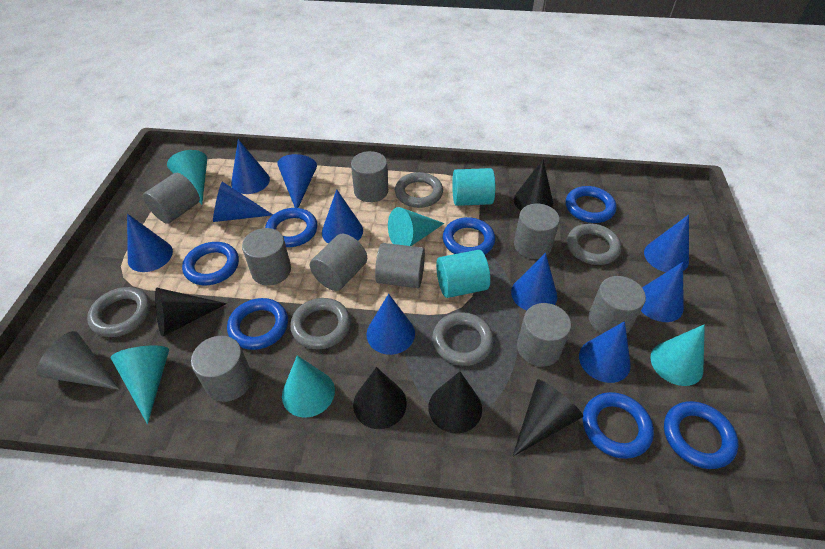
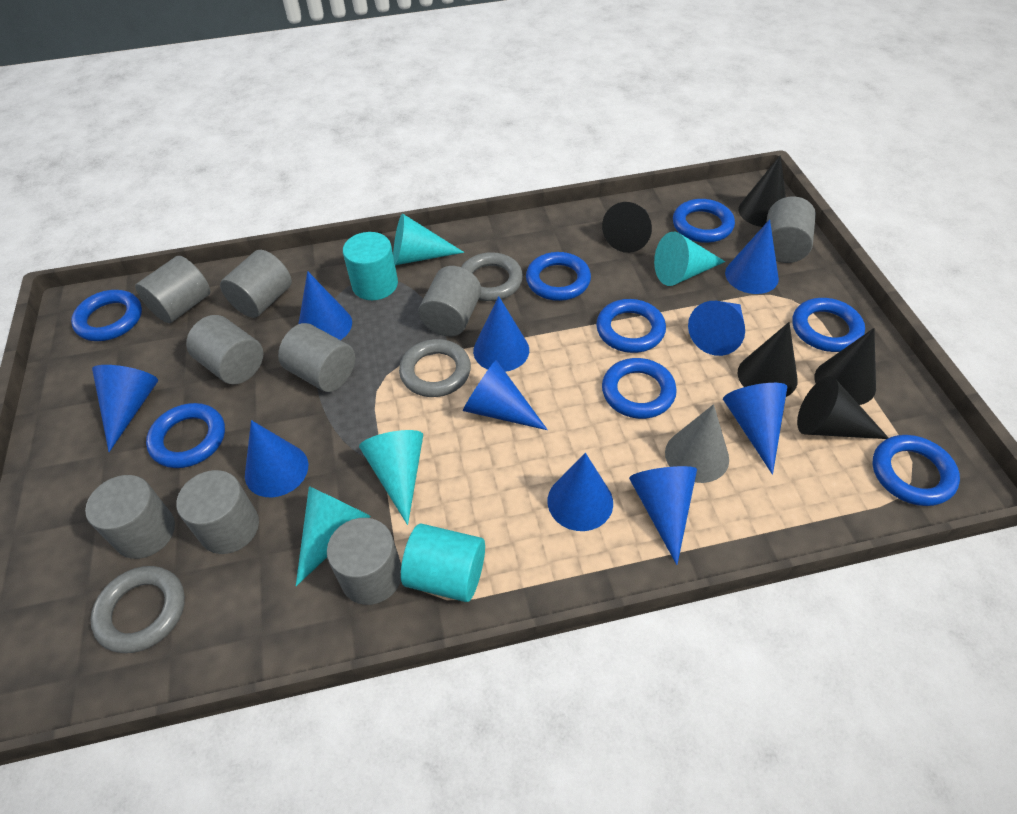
blue ring: [182,242,239,285] [227,298,288,350] [265,208,317,247] [443,217,495,255] [566,186,616,223] [583,392,654,459] [664,401,739,469] = 7 -> [71,290,142,341] [146,403,225,468] [526,252,591,301] [596,299,666,353] [602,358,677,419] [673,199,735,243] [792,298,865,352] [872,435,960,506] = 8
grey ring: [87,287,151,337] [290,298,351,349] [395,172,443,208] [432,312,494,366] [567,224,621,265] = 5 -> [90,566,185,653] [399,339,471,397] [461,252,523,301] = 3
turquoise cone: [111,345,169,424] [167,150,207,205] [282,356,335,418] [388,207,445,246] [650,324,705,386] = 5 -> [296,486,371,586] [359,430,423,525] [393,214,464,265] [654,232,725,286] = 4

